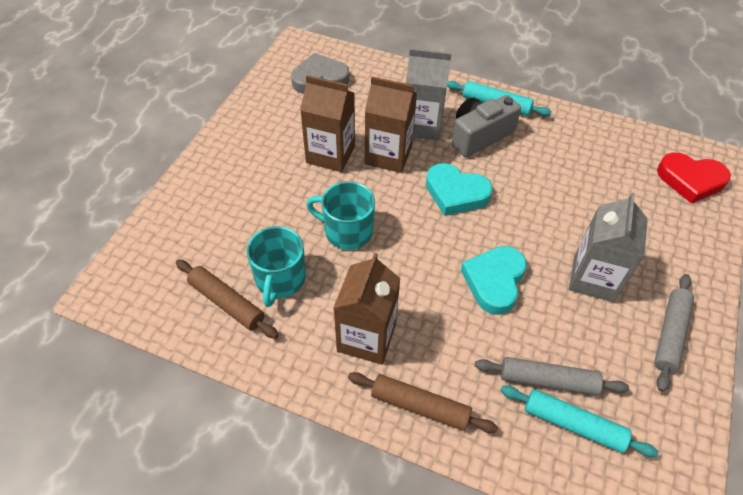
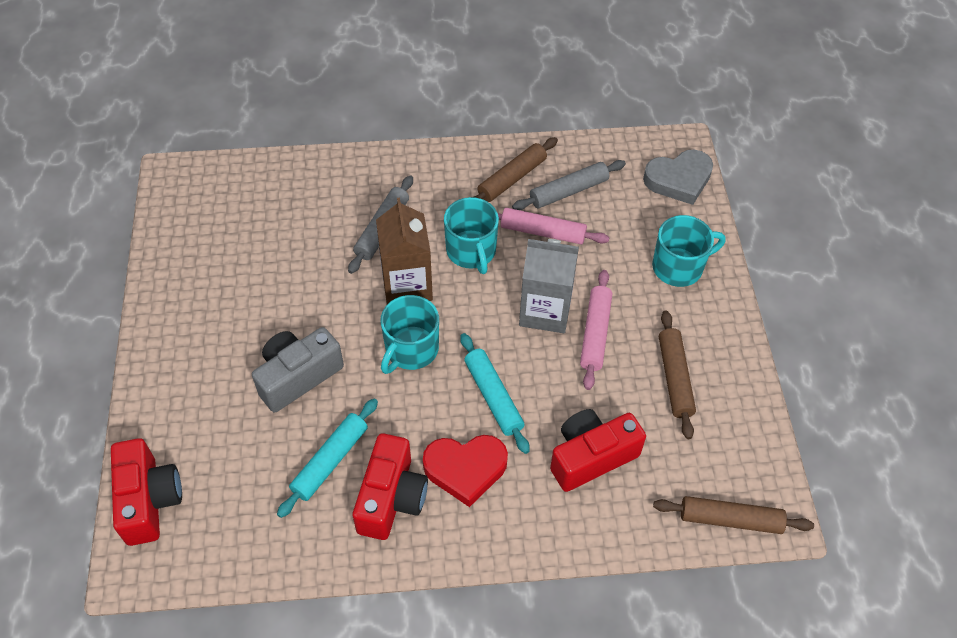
brown carton: [300,75,355,172] [333,253,401,365] [365,77,417,173] = 3 -> [376,197,433,304] = 1
brown rolling pin: [176,259,278,339] [348,372,498,433] = 2 -> [474,137,558,202] [653,496,814,534] [659,311,696,439] = 3
grey carton: [406,48,452,140] [569,193,648,302] = 2 -> [519,239,579,333] = 1
pink rolling pin: none = 0 -> [498,208,610,244] [580,270,612,390] = 2
red camera: none = 0 -> [111,438,182,546] [353,433,428,540] [550,409,646,492] = 3
turquoise heart: [426,163,493,216] [461,246,527,315] = 2 -> none = 0
turquoise mug: [246,226,306,307] [306,181,375,250] = 2 -> [380,295,439,374] [444,197,499,274] [652,215,726,287] = 3

